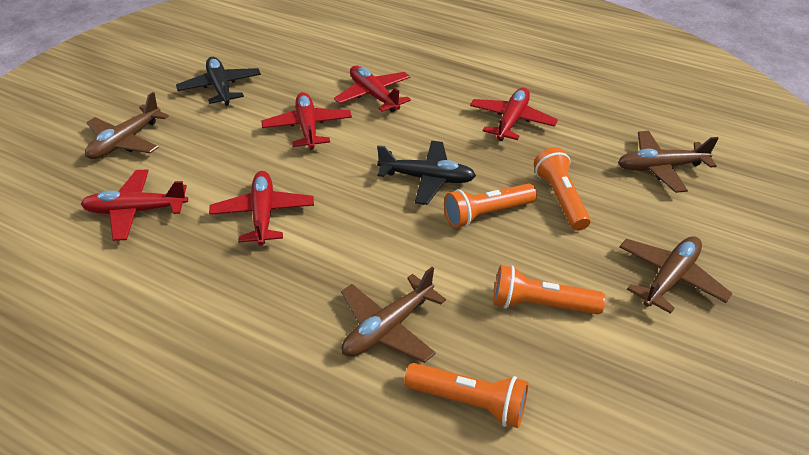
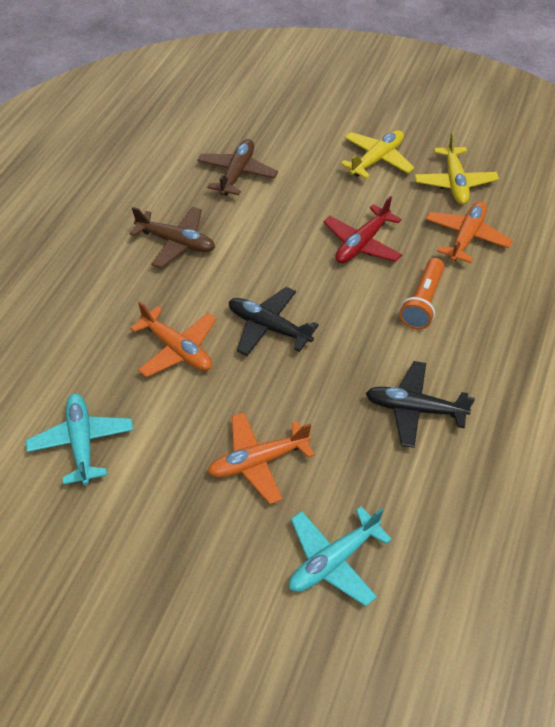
brown plane: [85,92,169,159] [341,267,446,363] [618,131,719,193] [619,236,732,314] = 4 -> [129,206,215,268] [197,139,278,196] = 2
orange flashlight: [404,363,528,428] [444,183,537,228] [493,265,605,314] [534,147,591,231] = 4 -> [399,258,445,330] = 1
orange plane: none = 0 -> [130,301,216,377] [208,412,314,504] [426,201,513,263] = 3
red plane: [81,169,188,241] [209,171,314,246] [261,92,352,150] [334,66,411,112] [470,88,558,141] = 5 -> [323,196,402,263] = 1
turquoise plane: none = 0 -> [26,393,133,485] [289,506,392,606] = 2
yellow plane: none = 0 -> [341,130,414,179] [414,132,499,205] = 2

